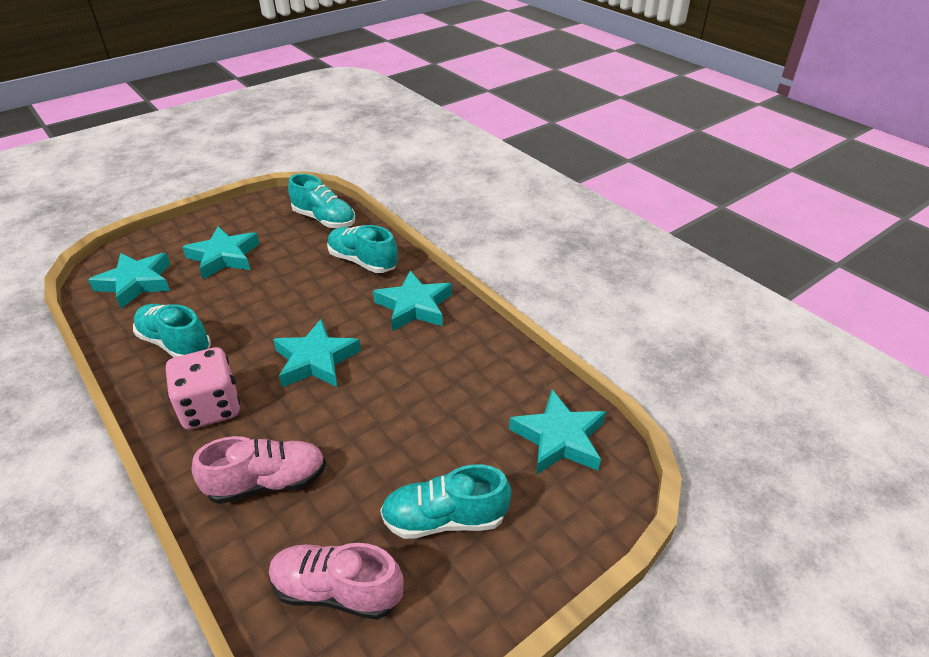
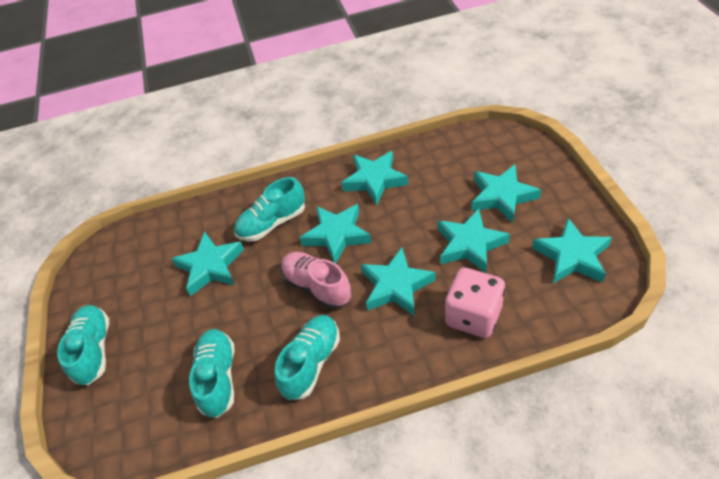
pink shoe: [192,436,326,504] [269,543,404,620] = 2 -> [281,252,351,309] = 1
turquoise star: [88,253,170,309] [182,227,259,279] [273,319,361,388] [373,271,452,331] [509,389,606,475] = 5 -> [171,232,244,296] [300,204,371,263] [341,151,408,206] [361,247,436,316] [437,208,510,273] [471,165,541,223] [532,218,612,283] = 7

